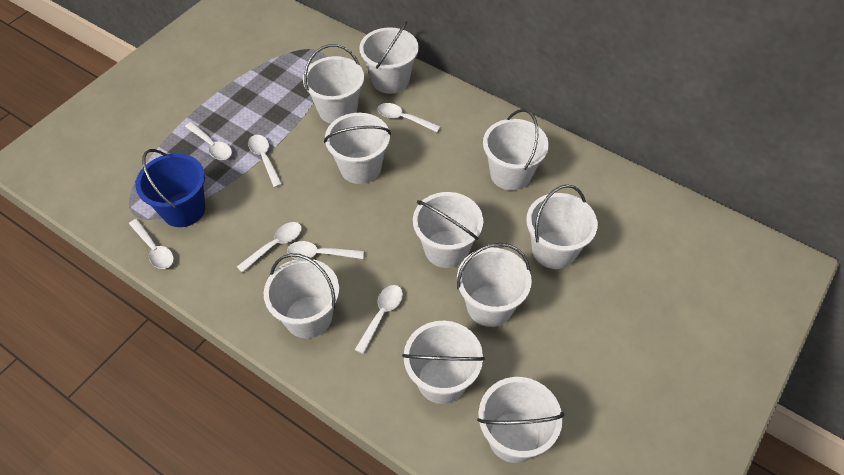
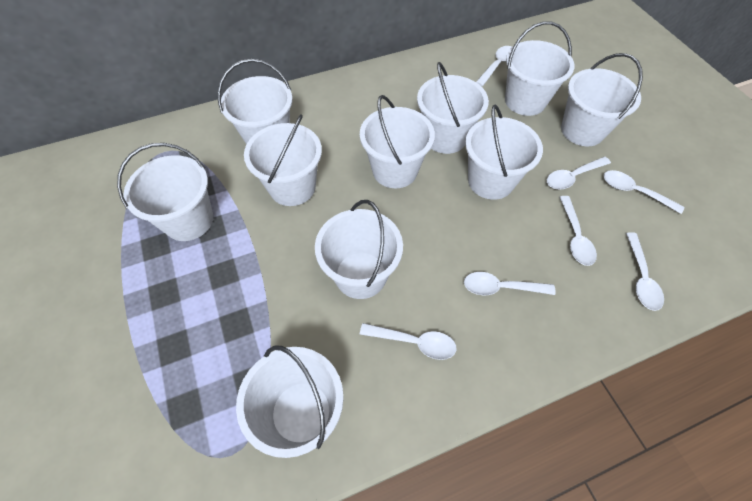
blue bucket: [136,149,205,227] = 1 -> none = 0

